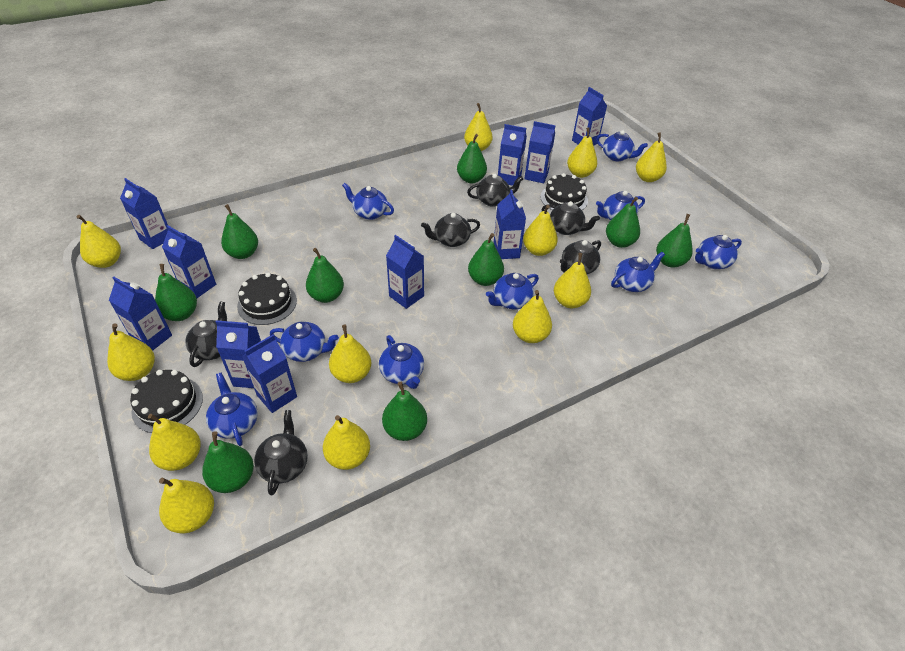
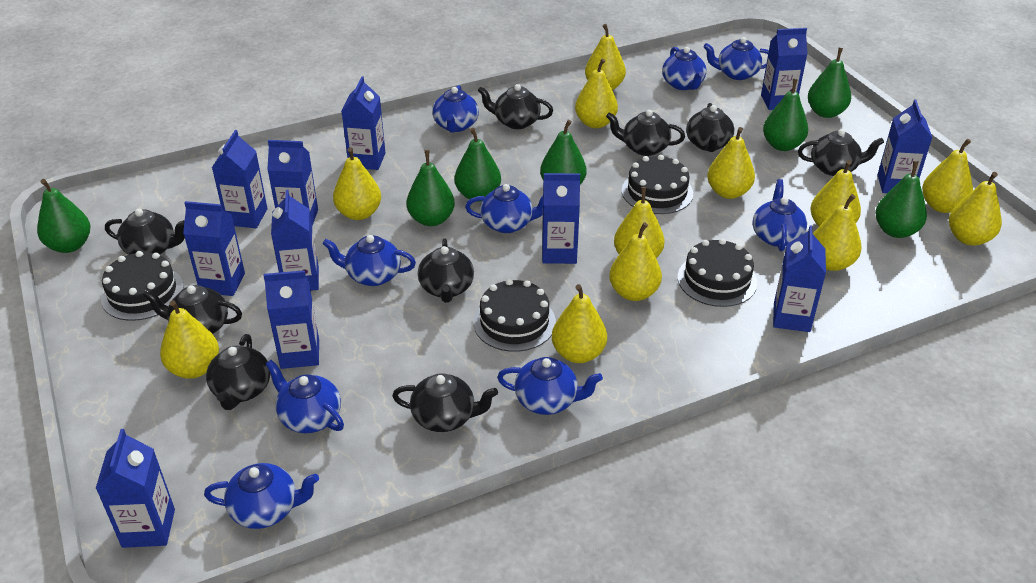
black cake: [130,370,203,433] [237,273,297,325] [540,173,588,210] = 3 -> [101,251,184,321] [473,279,556,352] [622,155,693,214] [678,238,757,307] = 4
black teapot: [185,301,227,367] [254,410,308,496] [421,213,480,247] [467,174,523,207] [541,201,600,235] [560,240,601,274] = 6 -> [105,209,185,255] [143,285,242,334] [206,334,270,410] [392,373,498,432] [418,239,474,303] [478,84,553,129] [606,110,685,156] [686,103,735,152] [798,129,884,176] = 9
blue carton: [109,277,172,351] [120,178,168,249] [162,225,216,298] [216,320,261,388] [242,334,297,413] [386,235,424,309] [494,190,526,259] [498,124,527,186] [524,121,556,183] [572,87,607,146] = 10 -> [96,429,175,548] [183,201,245,296] [212,130,268,228] [263,270,319,369] [267,140,318,226] [271,190,319,291] [341,76,386,170] [542,173,580,264] [761,28,808,110] [773,226,826,332] [877,99,932,193] = 11
green pear: [155,264,197,321] [202,432,254,493] [221,204,258,259] [306,248,344,303] [382,382,427,441] [457,134,487,183] [468,233,504,286] [606,197,640,248] [656,214,693,267] = 9 -> [37,179,90,253] [407,150,455,226] [455,128,501,202] [540,120,586,185] [763,79,808,151] [808,48,851,118] [875,161,927,238] = 7

